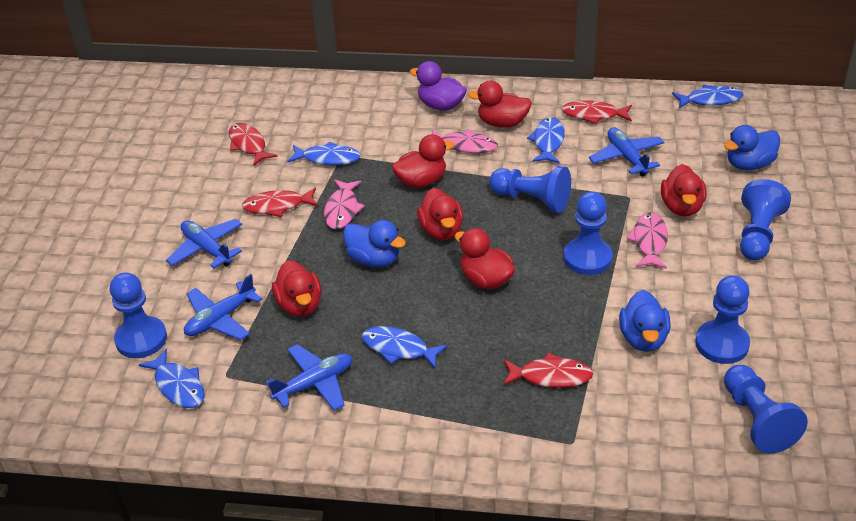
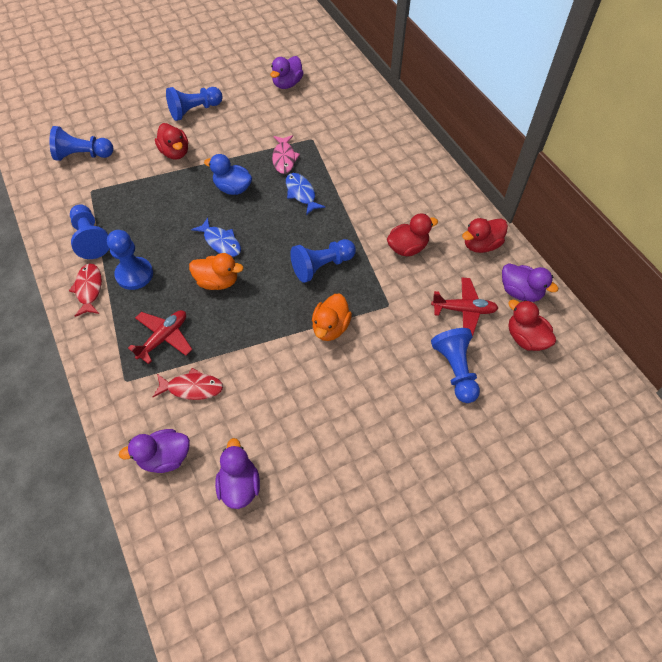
blue duck: [343,220,406,268] [619,290,670,352] [724,125,780,170] = 3 -> [204,154,252,195] = 1
blue fish: [139,349,205,408] [287,141,361,165] [362,326,448,368] [527,117,565,164] [672,85,743,108] = 5 -> [191,217,241,257] [286,173,325,215] = 2
blue plane: [166,219,242,268] [184,274,263,340] [266,344,352,411] [589,127,665,176] = 4 -> none = 0
orange duck: none = 0 -> [189,253,244,290] [312,293,352,341] = 2
pink fish: [324,180,365,229] [432,129,498,153] [626,212,668,269] = 3 -> [272,135,300,174] = 1
purple duck: [410,61,467,111] = 1 -> [119,429,190,473] [215,438,260,509] [270,56,304,89] [502,263,558,302] = 4
red duck: [272,260,321,317] [392,134,454,188] [417,188,463,240] [455,228,515,289] [468,81,532,128] [661,164,706,217] = 6 -> [155,123,188,160] [387,214,438,256] [462,218,508,253] [508,300,556,351] = 4
red fish: [229,123,278,166] [242,188,319,217] [503,353,593,388] [562,100,632,124] = 4 -> [69,263,102,317] [153,368,223,400] = 2
red plane: none = 0 -> [128,310,192,364] [431,278,498,337] = 2

